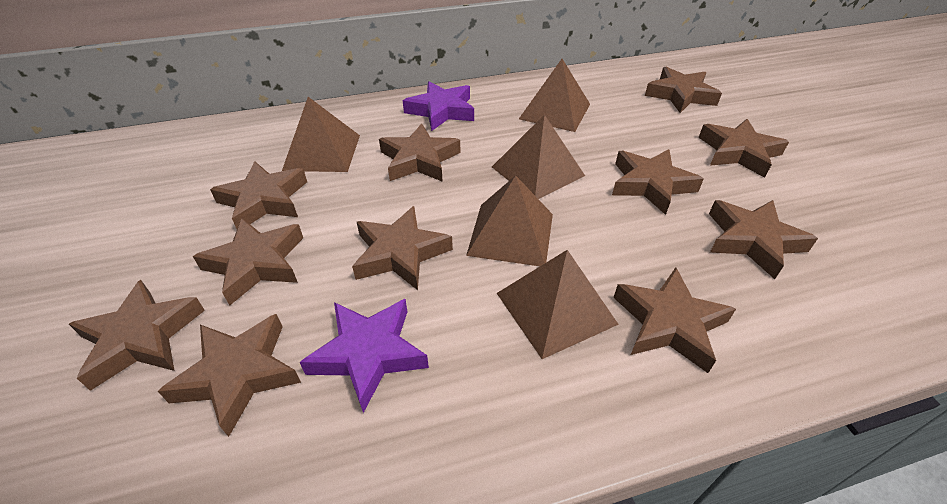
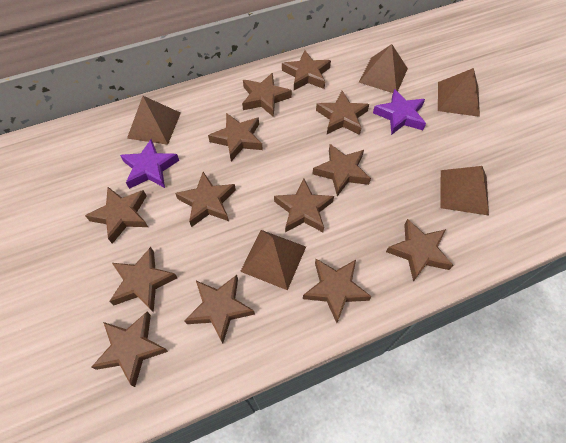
brown star: [69,280,205,391] [158,314,301,437] [193,218,303,305] [210,161,307,229] [352,206,453,290] [379,123,461,182] [612,149,704,215] [614,267,736,373] [645,67,722,113] [698,119,789,178] [709,200,818,279] = 11 -> [85,187,148,244] [92,312,168,387] [109,247,177,313] [175,172,236,227] [184,275,255,343] [208,113,263,161] [242,73,292,117] [274,178,334,232] [282,50,331,90] [303,259,372,323] [313,144,371,196] [316,91,369,135] [386,219,454,282] = 13

